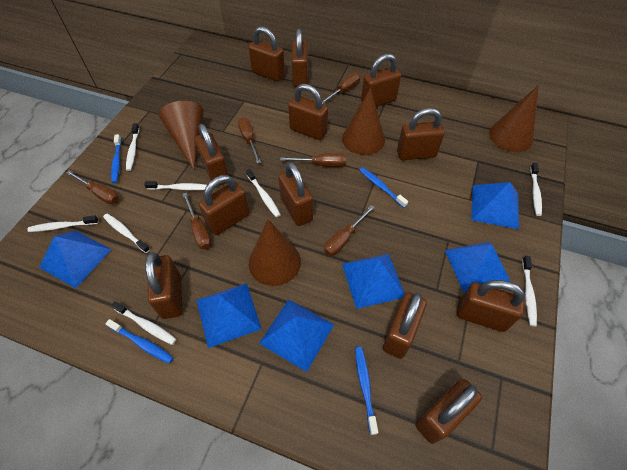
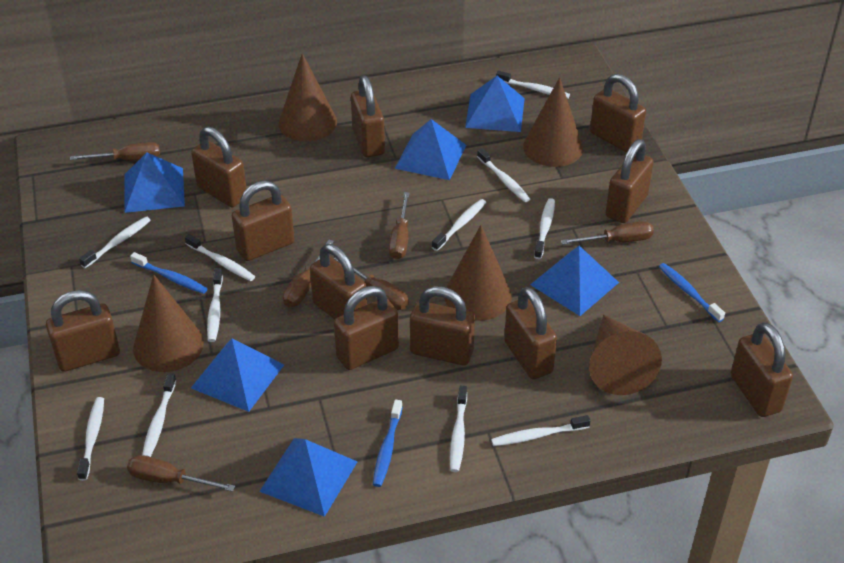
blue toothbrush: [105,319,173,364] [111,134,122,183] [355,347,378,435] [359,167,408,208] = 4 -> [130,252,208,294] [373,399,403,487] [659,263,725,322] = 3
brown cone: [159,101,204,170] [249,220,301,286] [342,88,385,155] [489,85,539,152] = 4 -> [133,274,204,372] [278,53,337,141] [444,225,512,321] [523,77,583,167] [589,315,662,395] = 5
brown padlock: [145,252,182,319] [195,124,229,186] [199,175,250,235] [249,26,285,81] [278,162,313,226] [288,84,328,140] [292,29,308,87] [361,54,401,106] [383,292,427,359] [397,108,445,160] [415,379,482,444] [457,280,525,332] = 12 -> [46,290,120,372] [191,127,247,207] [232,180,295,261] [310,244,367,320] [334,286,399,370] [351,75,385,157] [410,286,475,365] [504,287,557,379] [590,74,646,153] [606,139,654,223] [731,322,793,417] = 11
white toothbrush: [27,216,99,232] [103,214,150,253] [111,301,177,345] [126,123,139,171] [144,181,207,190] [246,169,281,217] [522,256,537,326] [530,163,542,216] = 8 -> [77,397,104,481] [79,217,151,268] [142,373,176,457] [185,234,255,281] [207,268,223,342] [432,199,486,251] [450,386,467,472] [477,148,530,202] [491,415,590,446] [496,71,570,99] [534,198,555,259] = 11

